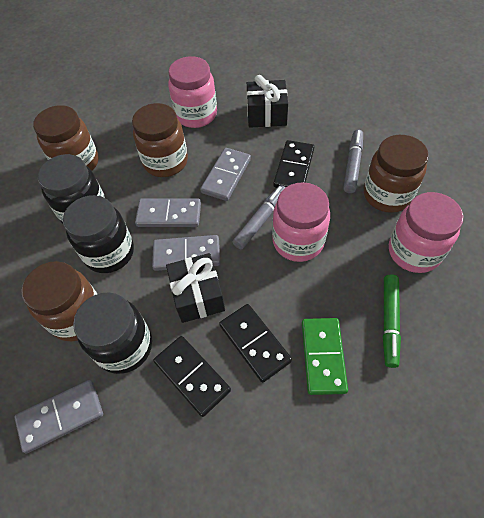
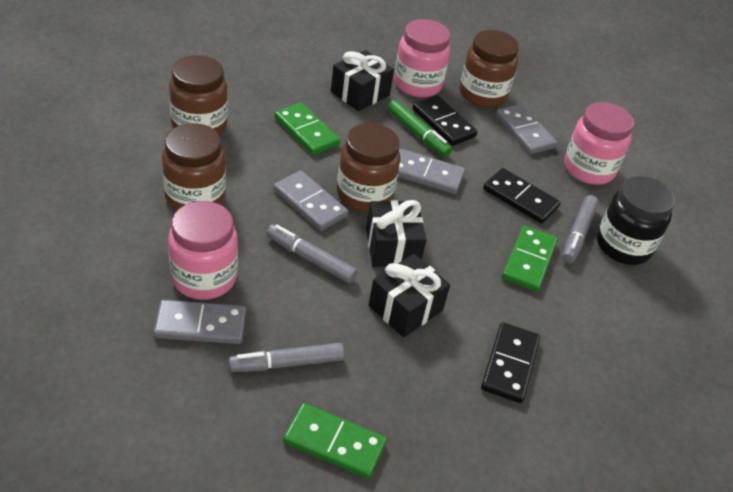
black gift: [166,253,225,323] [247,75,288,128] = 2 -> [331,50,394,111] [366,200,426,267] [369,254,450,337] = 3
black jar: [38,154,105,224] [63,195,134,273] [73,293,152,374] = 3 -> [597,176,675,265] = 1
green domino: [302,318,348,395] = 1 -> [274,102,340,155] [283,403,387,479] [502,225,558,292] = 3
grey marker: [233,185,286,250] [343,129,363,193] = 2 -> [228,343,344,372] [266,224,358,284] [562,195,599,263] = 3

